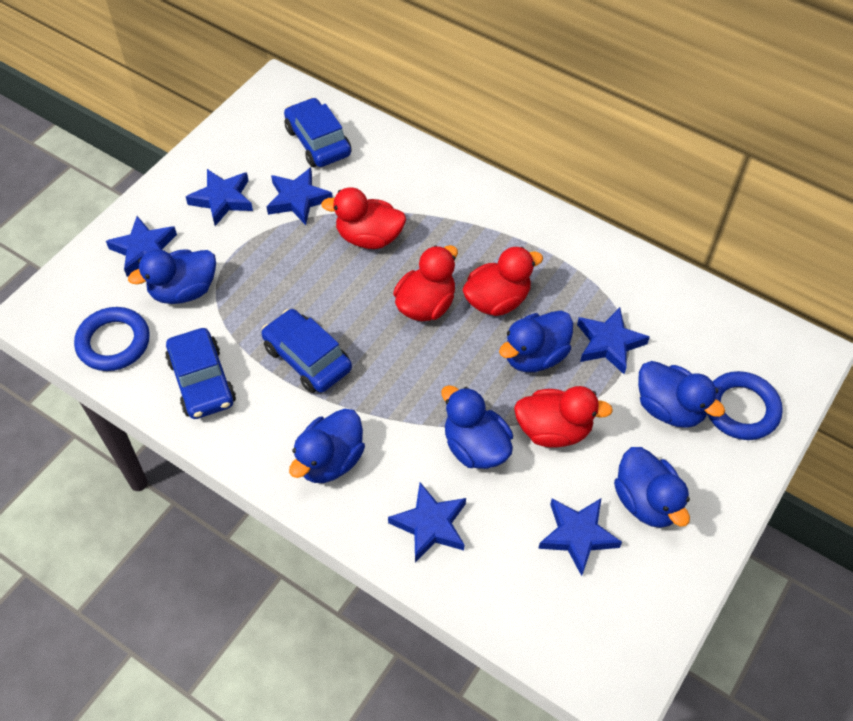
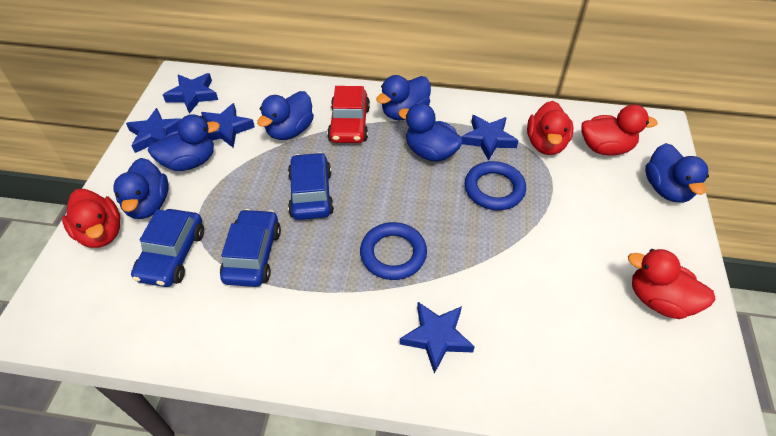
blue star: [106,216,177,277] [186,169,253,226] [266,167,333,225] [388,482,466,562] [538,498,622,576] [577,307,650,374] = 6 -> [126,108,181,153] [163,73,218,114] [201,103,255,148] [400,302,475,374] [461,115,518,161] = 5
red car: none = 0 -> [327,86,370,143] = 1

